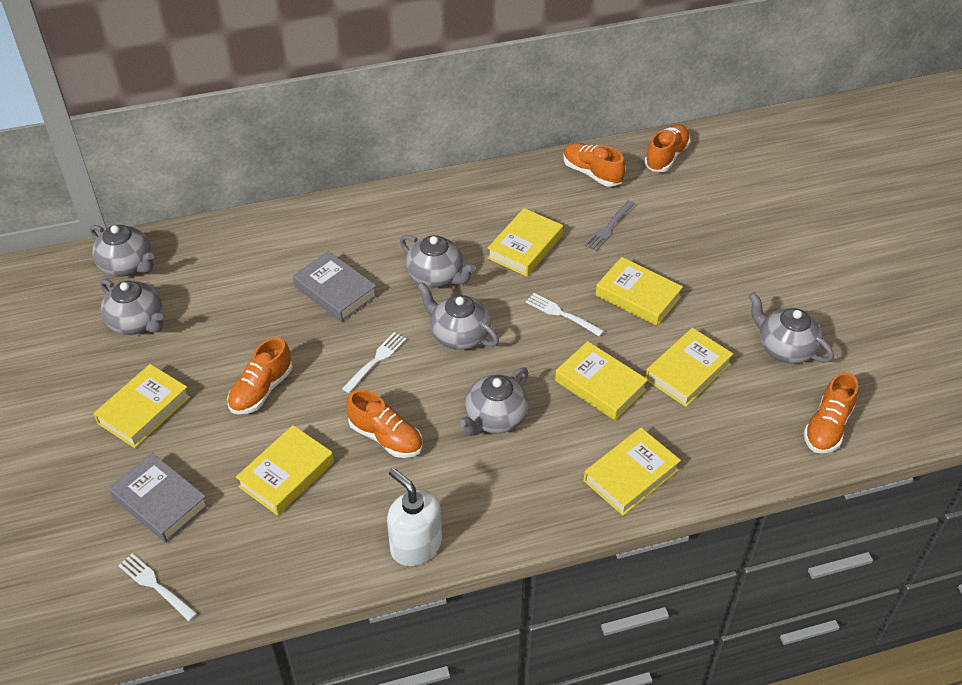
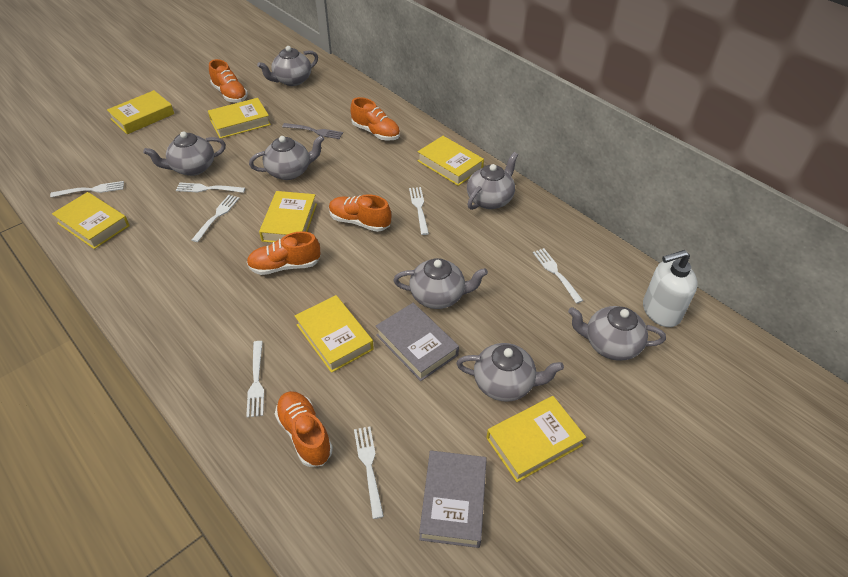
grey teapot: [90,225,154,277] [100,279,163,335] [400,235,476,288] [417,282,499,350] [459,367,529,436] [749,292,834,363] = 6 -> [143,131,226,176] [249,135,324,180] [257,46,318,86] [393,258,488,309] [456,343,564,402] [467,152,518,210] [568,306,666,361] = 7
white fork: [118,554,197,621] [342,332,407,393] [526,293,604,337] = 3 -> [50,181,124,197] [176,183,245,193] [192,195,239,242] [246,341,264,417] [354,426,384,519] [409,187,429,235] [533,248,583,304] = 7

